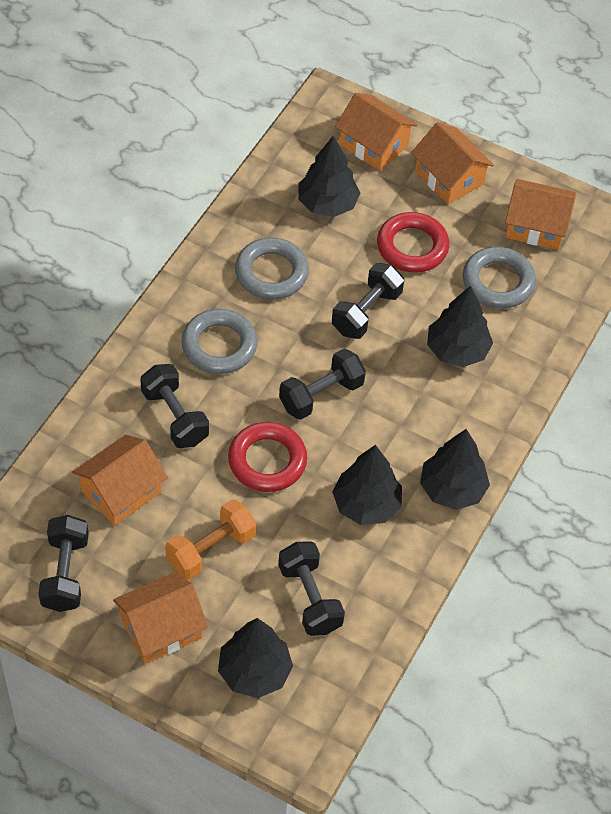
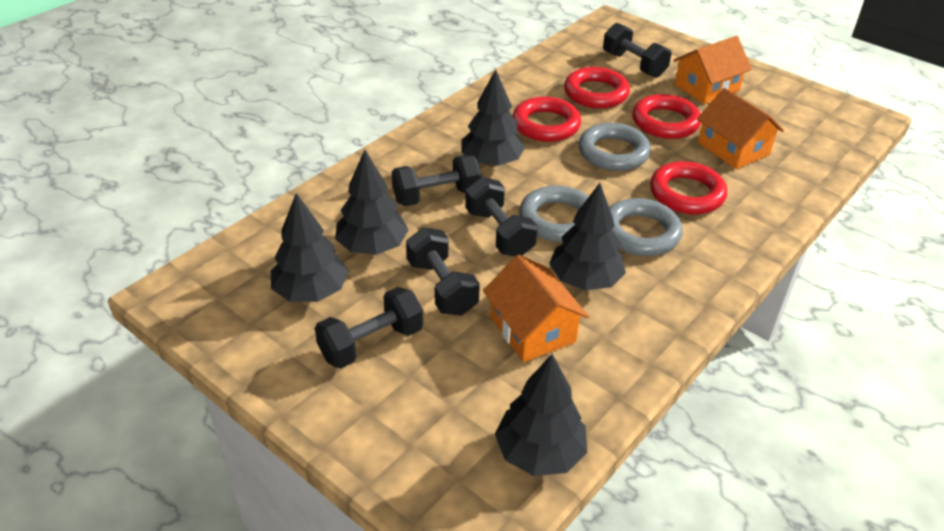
orange dumbbell: [165,499,256,580] = 1 -> none = 0
orange house: [72,434,168,526] [113,571,208,664] [335,93,417,171] [411,122,494,204] [505,179,576,250] = 5 -> [483,254,589,362] [673,36,752,104] [697,88,784,169] = 3
red ring: [228,422,307,492] [377,212,449,273] = 2 -> [512,97,581,142] [564,67,630,108] [632,94,701,139] [650,161,727,214] = 4

